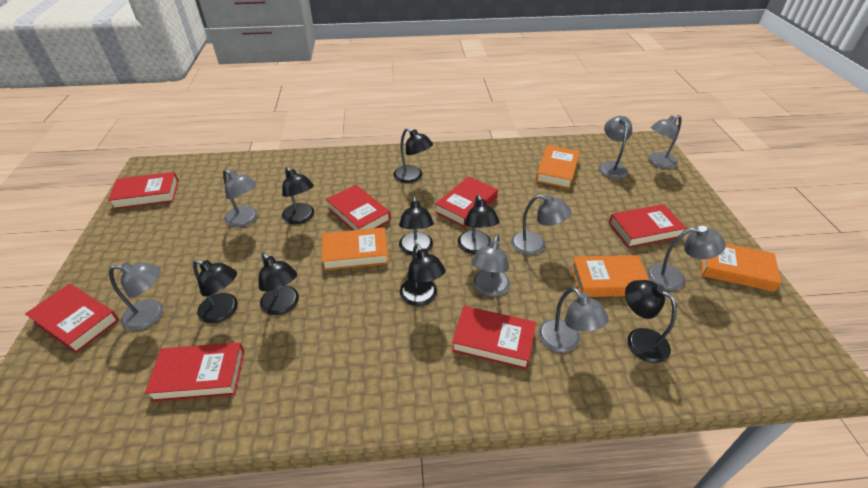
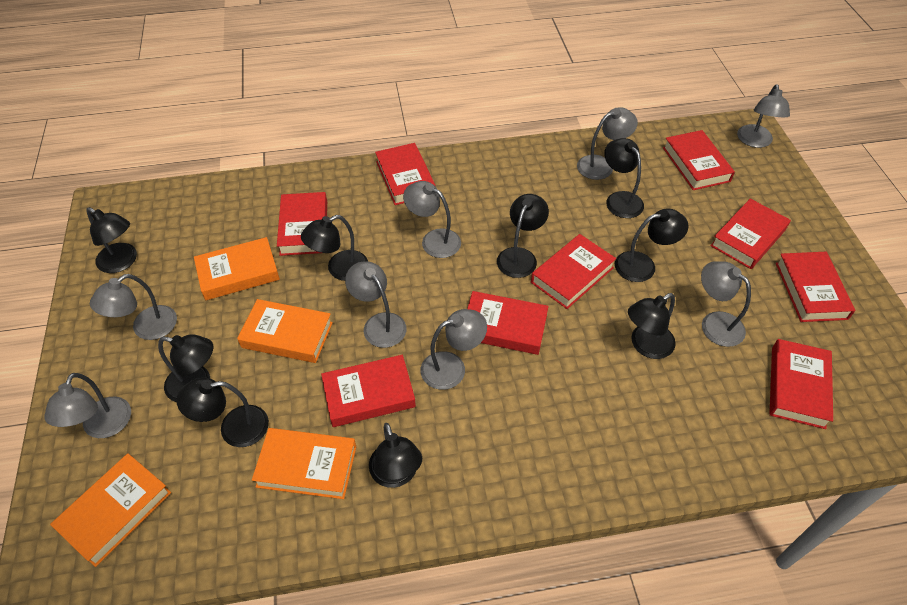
black lamp: [193,259,238,324] [258,252,299,315] [282,167,314,224] [393,128,433,183] [399,196,434,256] [400,243,445,306] [458,195,500,254] [625,280,676,363] = 8 -> [86,207,137,273] [158,334,213,402] [176,378,269,447] [301,215,368,281] [369,423,422,488] [497,194,549,278] [604,138,644,218] [615,209,689,282] [628,293,676,359] = 9
red book: [25,284,119,353] [108,172,179,209] [145,342,245,402] [326,185,391,230] [435,177,498,227] [452,306,536,370] [609,204,687,248] = 7 -> [277,192,327,256] [321,355,416,427] [375,143,436,205] [467,291,549,355] [531,234,616,309] [663,130,735,190] [710,198,791,269] [770,339,833,429] [776,252,855,322] = 9

